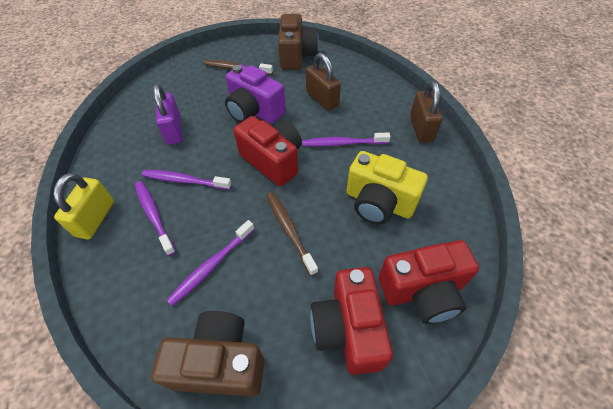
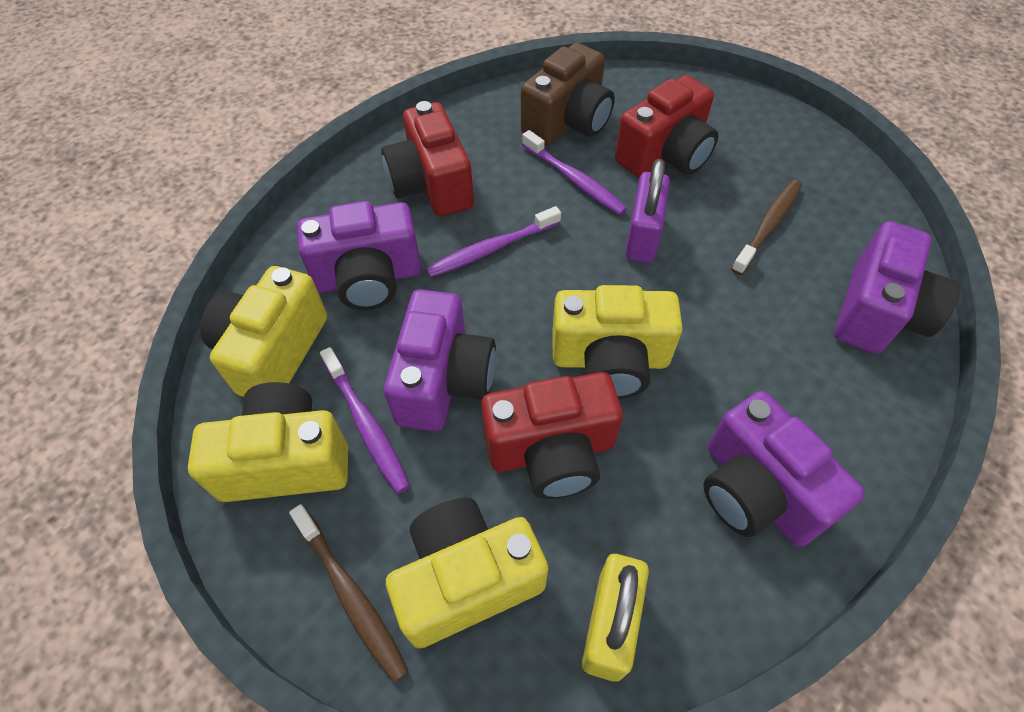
brown camera: [151,311,264,397] [278,14,319,70] = 2 -> [521,43,615,145] = 1
brown padlock: [306,53,341,111] [410,81,442,142] = 2 -> none = 0
purple camera: [225,65,286,123] = 1 -> [297,201,421,310] [384,289,496,431] [703,391,865,547] [834,221,961,354] = 4
purple toothbrush: [135,181,176,256] [142,170,232,190] [167,220,255,306] [302,132,390,147] = 4 -> [320,347,410,493] [426,206,561,277] [522,130,627,215] = 3
yellow camera: [347,151,428,224] = 1 -> [188,382,348,502] [200,266,327,397] [386,498,548,649] [552,285,683,399] = 4

